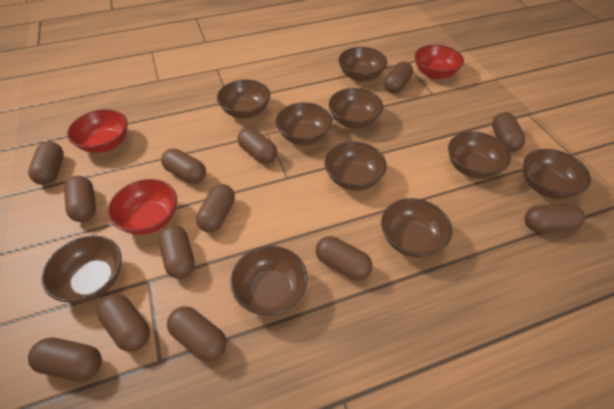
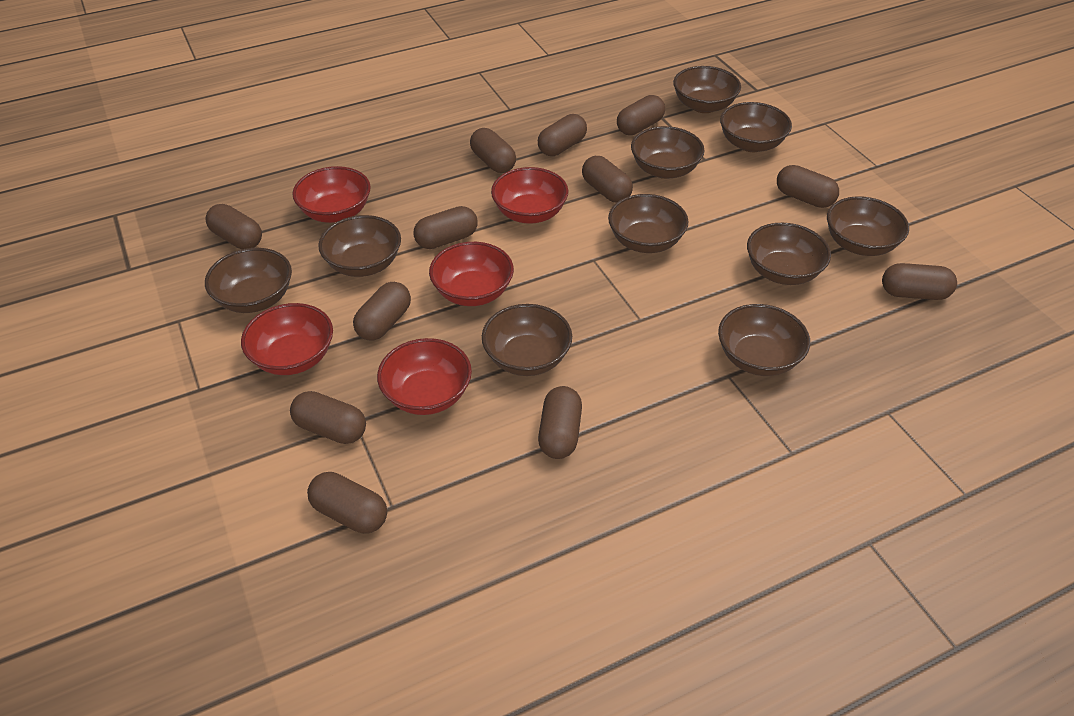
brown capsule: [28,142,64,185] [28,338,102,382] [64,176,96,222] [97,294,150,352] [158,225,195,279] [161,148,206,184] [167,306,227,362] [196,184,235,233] [237,128,277,164] [316,236,372,281] [384,61,413,93] [492,112,526,152] [524,204,585,233] = 13 -> [205,204,262,249] [290,391,366,444] [307,472,387,534] [353,282,411,341] [414,206,478,249] [470,128,516,173] [538,114,587,156] [538,386,582,459] [582,156,633,202] [617,95,665,135] [777,165,839,208] [882,263,957,300] = 12
red bowl: [67,109,128,153] [108,179,177,235] [415,45,464,79] = 3 -> [241,303,333,375] [292,166,371,223] [377,338,472,415] [429,242,514,306] [491,167,568,224] = 5

